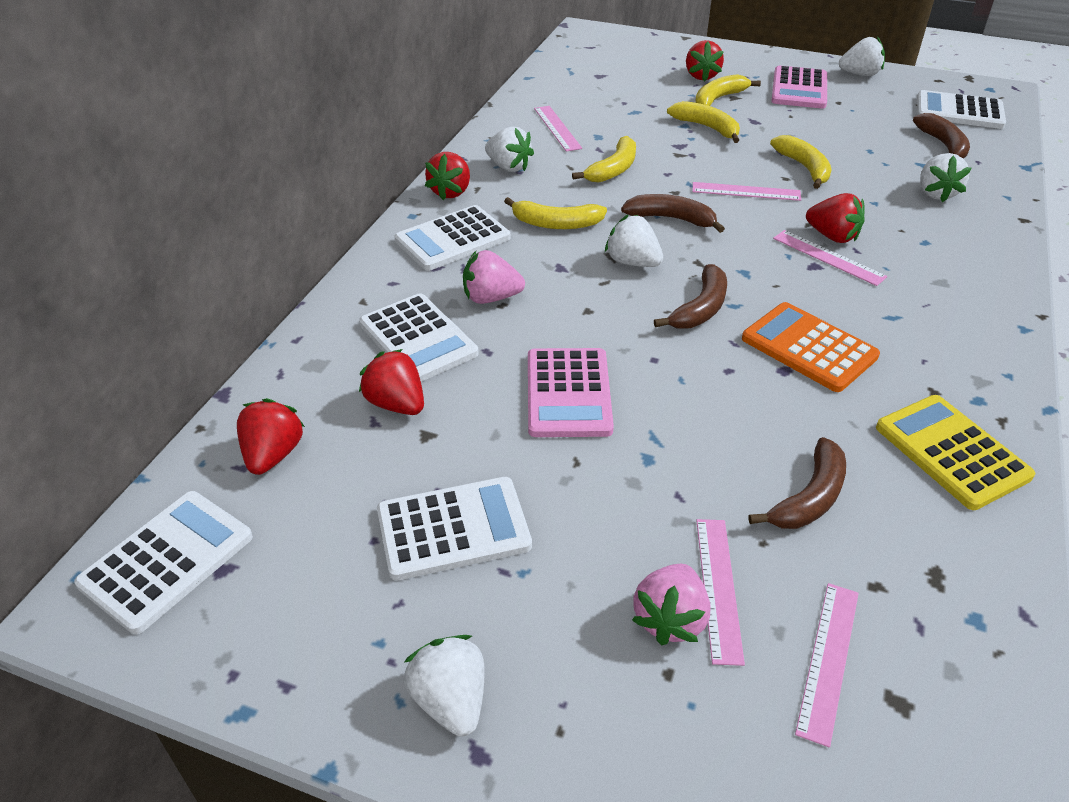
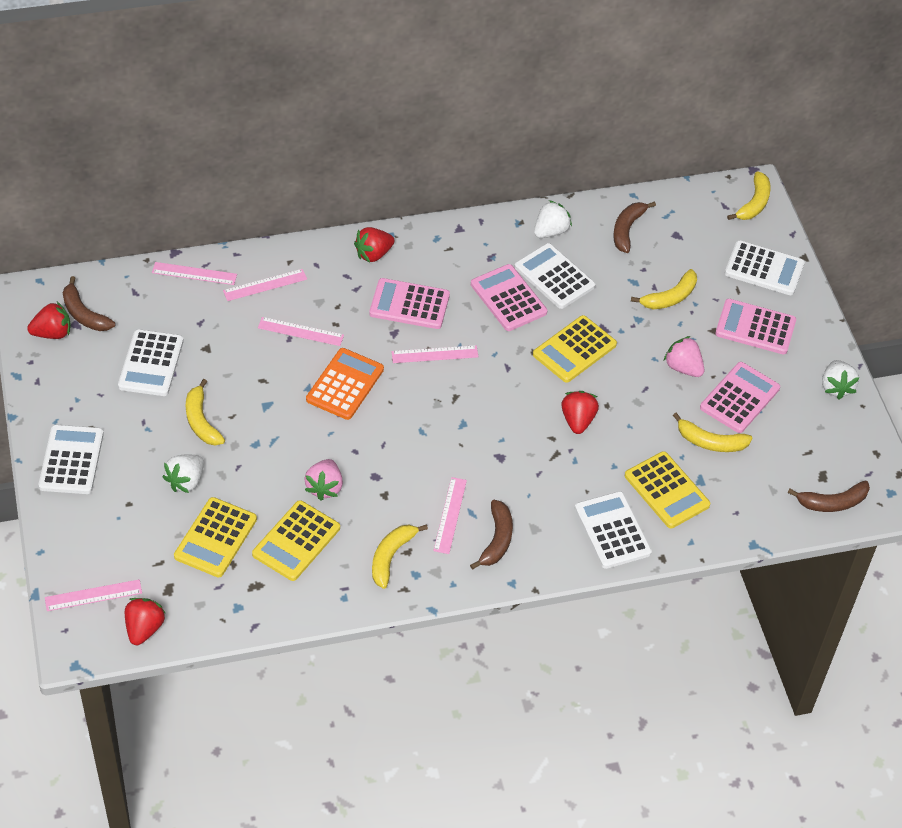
pink calculator: [528,348,614,437] [771,66,827,109] = 2 -> [369,278,450,329] [471,264,547,331] [700,362,780,433] [715,299,796,354] = 4
pink ruler: [534,106,582,152] [692,182,801,201] [696,519,745,666] [773,230,888,286] [795,583,859,747] = 5 -> [45,579,142,611] [152,262,237,285] [223,269,307,301] [258,317,344,346] [391,345,478,363] [433,477,467,554] = 6
red strawberry: [237,398,305,475] [359,349,424,415] [425,152,470,200] [686,40,724,82] [806,193,865,243] = 5 -> [27,302,70,339] [125,598,166,645] [354,227,395,262] [561,391,599,434] = 4
white strawberry: [404,635,485,737] [485,126,534,172] [605,214,663,267] [839,37,885,76] [920,153,971,202] = 5 -> [163,454,204,493] [534,200,572,238] [822,360,859,399] = 3
yellow calculator: [876,395,1035,510] = 1 -> [174,497,257,578] [252,500,340,581] [533,315,617,383] [625,451,710,529] = 4

